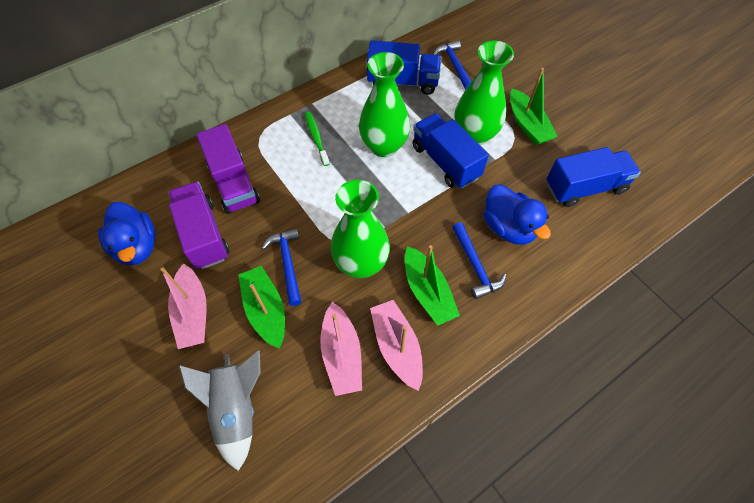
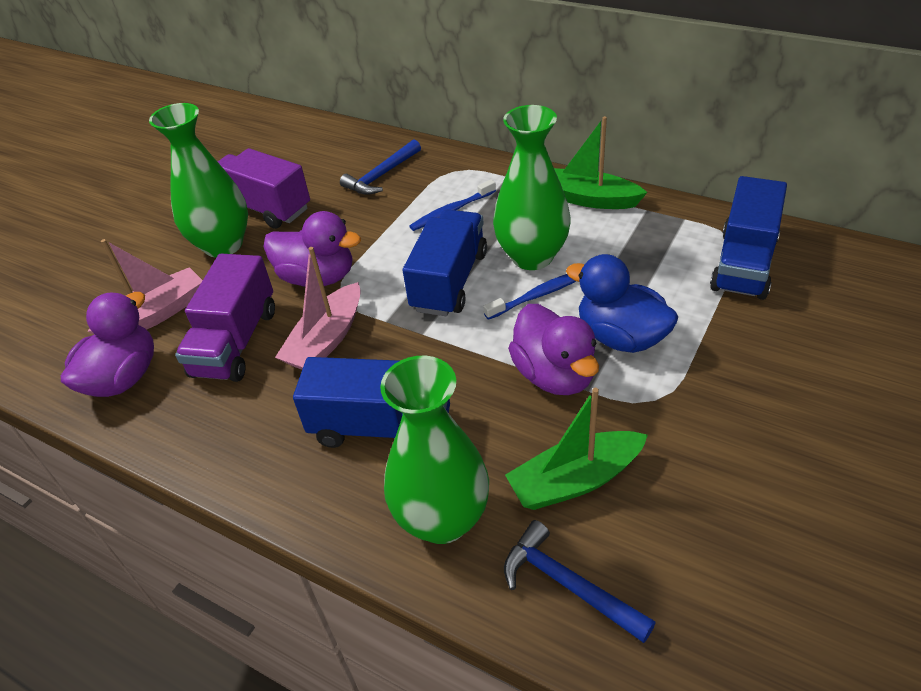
blue duck: [98,202,155,266] [484,184,551,245] = 2 -> [566,254,679,353] = 1
blue hammer: [262,228,301,306] [434,40,472,90] [452,222,506,299] = 3 -> [340,139,421,195] [504,520,656,643] = 2
blue toothbrush: none = 0 -> [409,179,496,231] [483,274,576,320] = 2
green boat: [238,266,285,349] [405,245,460,326] [510,68,558,145] = 3 -> [505,388,648,510] [554,116,648,209] = 2
green toothbrush: [305,111,329,166] = 1 -> none = 0
grey rocket: [179,350,261,471] = 1 -> none = 0
pink boat: [160,263,207,349] [320,302,362,396] [370,300,423,391] = 3 -> [87,239,203,334] [275,247,361,370] = 2
purple duck: none = 0 -> [61,292,154,397] [263,211,361,287] [508,304,599,395] = 3

